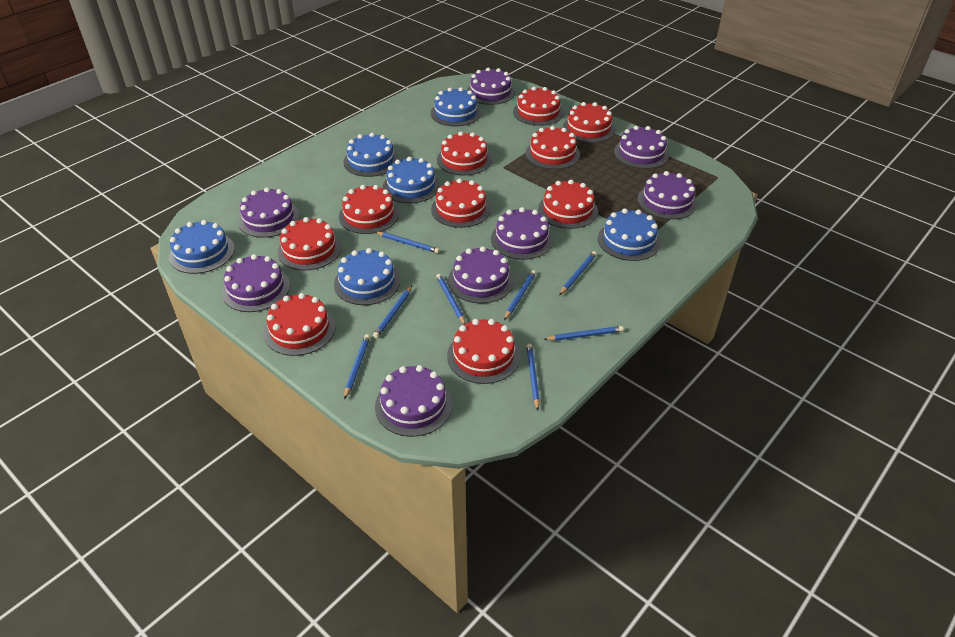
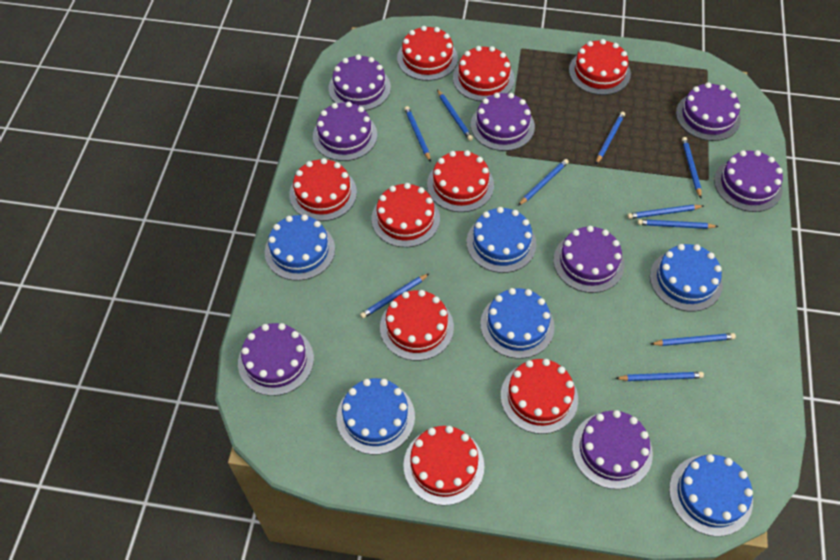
blue pencil: [344,334,370,399] [373,286,412,338] [375,232,440,253] [436,274,466,325] [504,270,536,320] [526,344,540,410] [543,326,624,341] [559,251,597,295] = 8 -> [360,273,430,319] [404,106,431,162] [437,89,473,141] [518,159,569,206] [596,112,625,164] [615,372,704,381] [627,205,703,219] [637,219,719,229] [651,333,736,346] [682,137,702,198] = 10
red cake: [264,293,336,356] [277,217,341,271] [339,185,399,234] [431,178,491,228] [437,132,492,175] [447,319,520,384] [513,87,564,126] [526,126,580,169] [538,180,598,229] [563,102,615,143] = 10 -> [289,158,357,221] [371,183,440,247] [380,290,454,361] [397,26,458,81] [403,426,484,506] [427,150,494,212] [453,46,515,102] [501,359,578,434] [569,39,631,95] = 9

